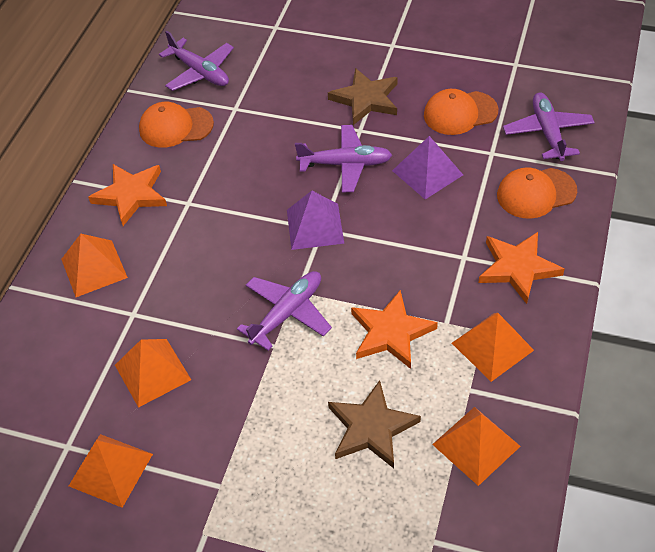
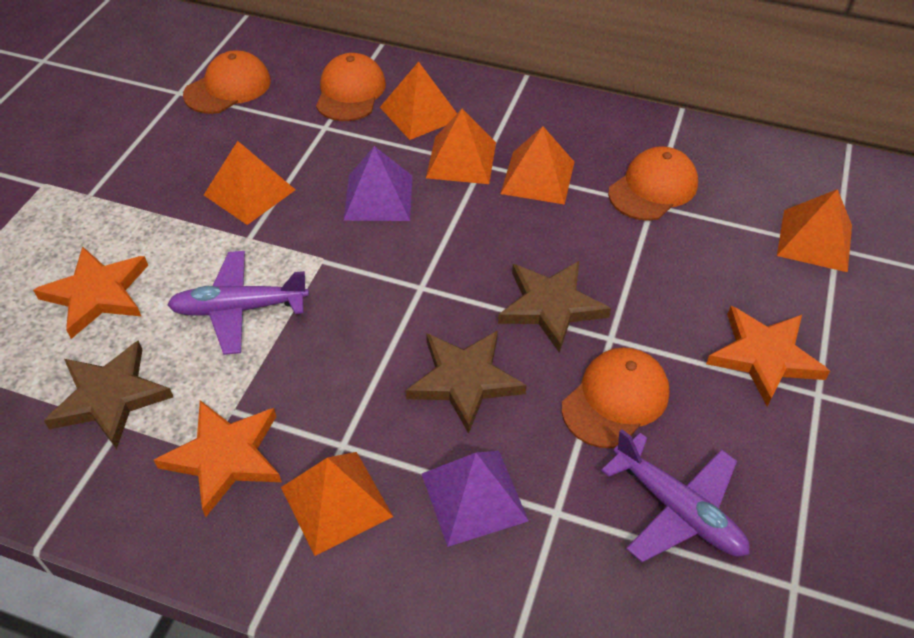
brown star: [328,68,397,125] [328,380,421,468] = 2 -> [44,340,173,449] [405,330,527,434] [498,261,611,353] = 3
orange cap: [139,102,214,148] [424,89,498,135] [497,167,577,219] = 3 -> [183,50,271,114] [316,53,386,121] [561,348,670,448] [608,146,698,221] = 4
orange pyramid: [61,234,128,297] [69,434,153,508] [115,339,191,408] [432,407,521,486] [452,313,534,382] = 5 -> [204,141,295,225] [281,452,393,556] [380,61,457,140] [426,109,496,184] [501,126,574,205] [777,189,852,272] = 6
purple plane: [159,30,234,91] [237,271,332,351] [295,125,392,192] [503,92,595,161] = 4 -> [167,251,309,355] [601,429,749,562] = 2

